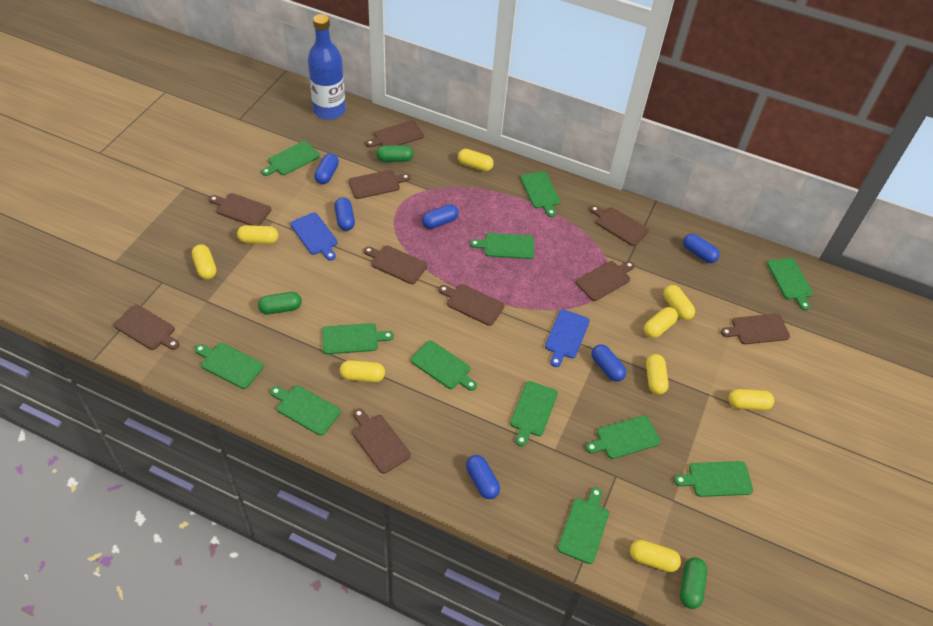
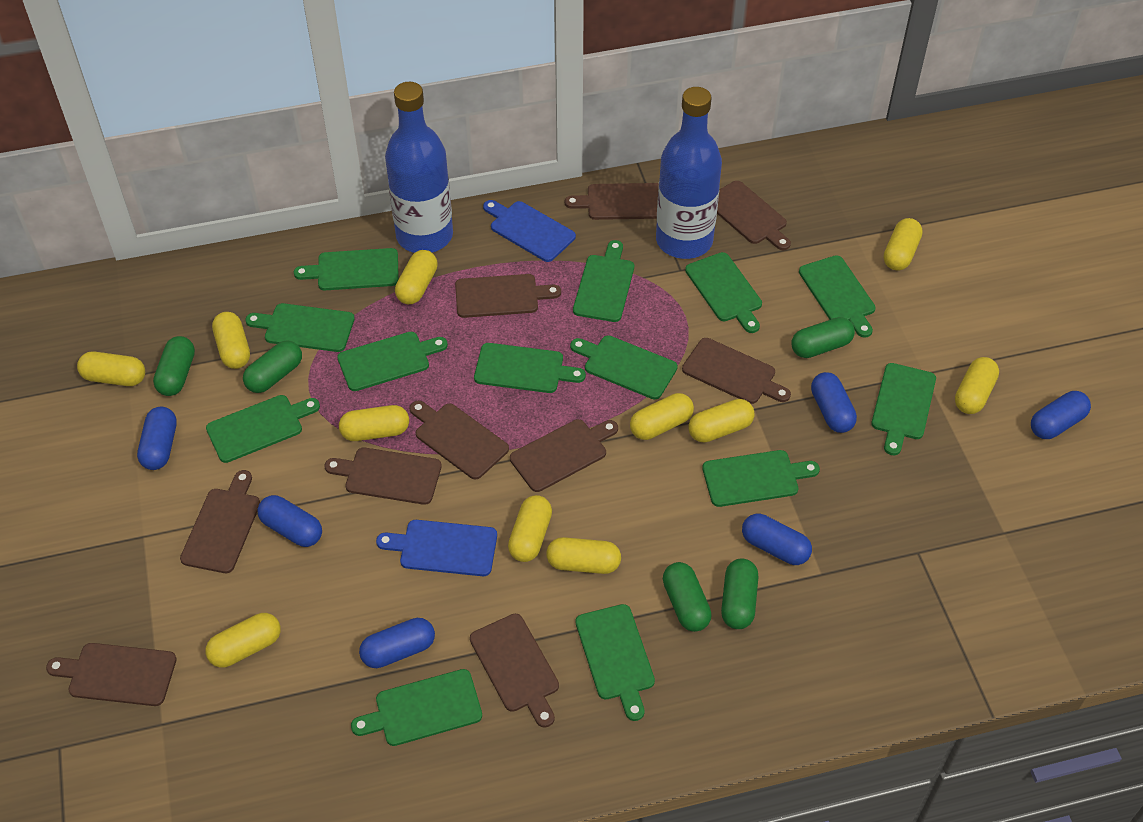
blue bottle: [308,14,346,120] = 1 -> [385,82,453,253] [656,87,722,259] = 2
green capsule: [258,292,302,314] [376,145,414,162] [680,558,707,609] = 3 -> [153,336,195,396] [243,340,302,393] [663,562,712,632] [721,559,758,629] [791,317,855,358] = 5
green cutting board: [195,343,264,389] [261,141,320,176] [270,385,341,436] [322,323,394,354] [411,340,477,391] [470,233,534,259] [510,381,558,447] [520,171,560,217] [558,487,609,564] [586,415,660,459] [674,461,753,497] [767,258,813,310] = 12 -> [206,395,320,463] [245,303,355,352] [294,248,399,290] [337,332,448,391] [351,669,482,746] [474,343,586,393] [570,335,678,399] [573,240,634,322] [576,604,655,721] [685,252,762,333] [702,450,820,507] [799,255,876,338] [871,363,936,455] = 13
yellow capsule: [192,244,216,279] [237,225,278,244] [340,360,385,382] [458,149,494,171] [630,540,681,572] [644,307,678,338] [646,354,669,395] [663,285,695,320] [728,389,774,410] = 9 -> [77,352,145,386] [205,613,281,668] [212,312,250,369] [339,405,409,441] [395,250,438,304] [508,495,552,562] [546,537,621,574] [630,393,694,440] [689,399,754,443] [884,218,923,270] [955,357,999,414] = 11

